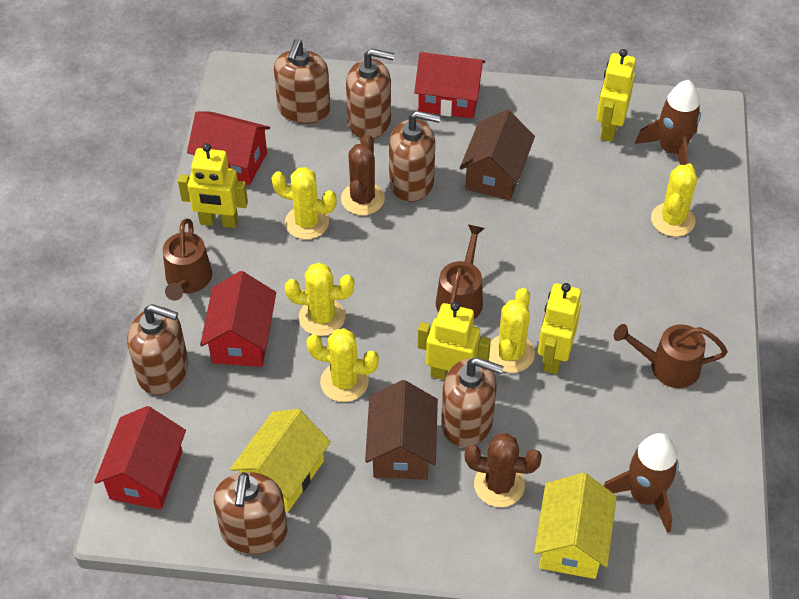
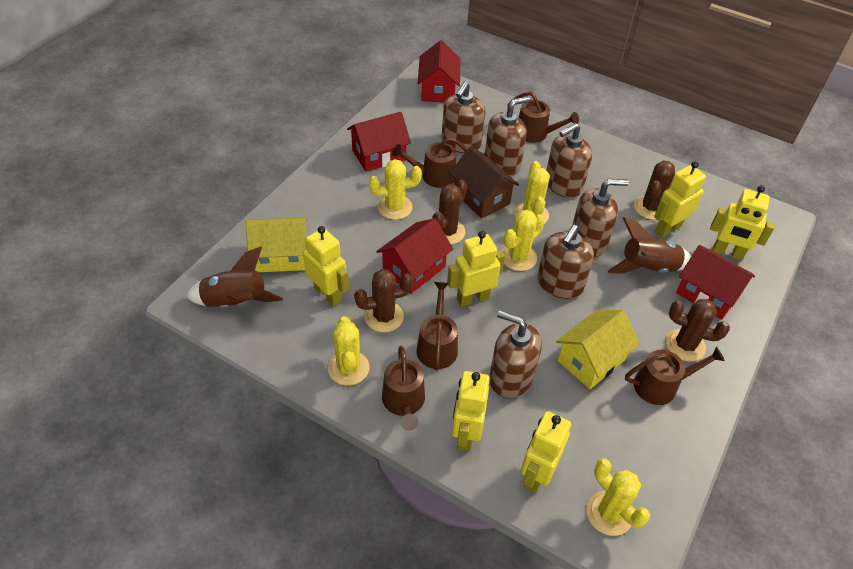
brown cactus: [341,134,385,215] [465,433,542,507] = 2 -> [354,269,413,332] [433,180,467,245] [634,160,675,220] [666,299,730,361] = 4
brown house: [365,380,438,480] [460,110,535,200] = 2 -> [450,147,519,219] = 1
brown watering can: [163,218,212,301] [436,224,485,319] [614,324,728,388] = 3 -> [382,346,425,431] [392,137,467,188] [416,282,458,371] [507,92,579,143] [625,347,725,405] = 5
yellow robot: [178,143,248,228] [418,302,491,380] [538,283,581,374] [596,49,636,142] = 4 -> [303,226,349,306] [447,231,505,307] [452,371,490,451] [521,411,571,493] [654,161,706,238] [710,185,775,260] = 6

